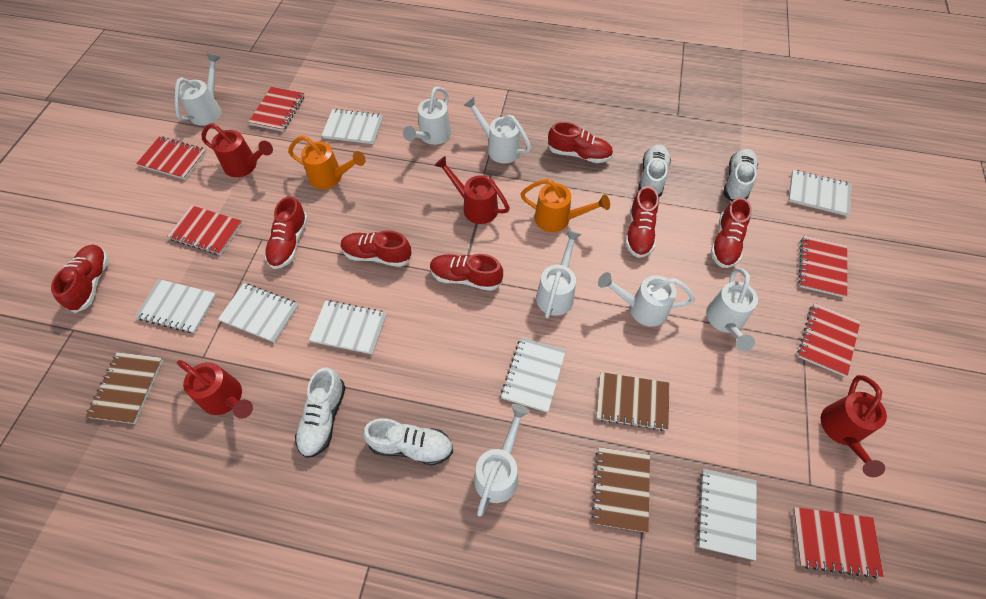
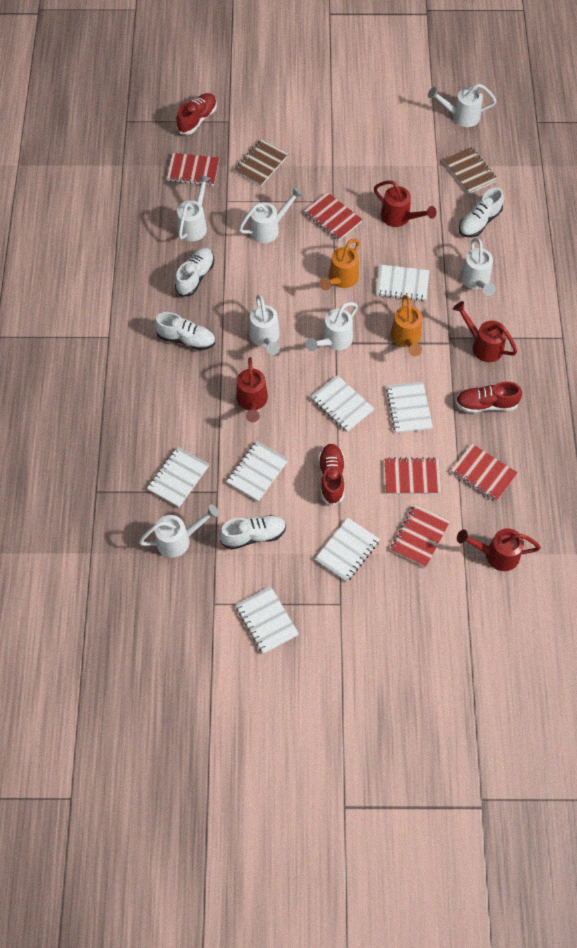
brown notebook: [86,352,163,424] [591,447,650,533] [596,372,669,431] = 3 -> [234,139,288,186] [443,147,497,194] = 2
red notebook: [136,137,207,180] [167,205,243,255] [248,87,305,131] [792,507,884,579] [798,236,847,298] [798,303,860,377] = 6 -> [167,153,219,186] [304,192,363,241] [385,457,441,494] [391,504,450,568] [451,444,518,502] = 5
red shoe: [51,244,109,313] [265,196,308,269] [341,230,412,267] [430,254,503,291] [547,122,613,163] [625,186,659,258] [711,197,752,268] = 7 -> [176,93,217,135] [318,444,345,505] [455,381,522,413] = 3

